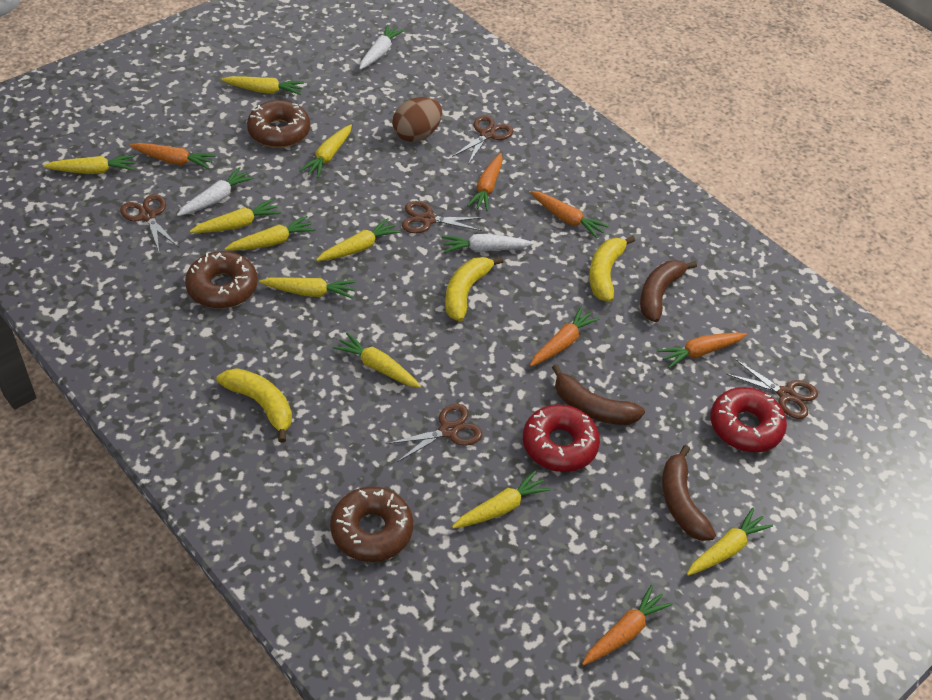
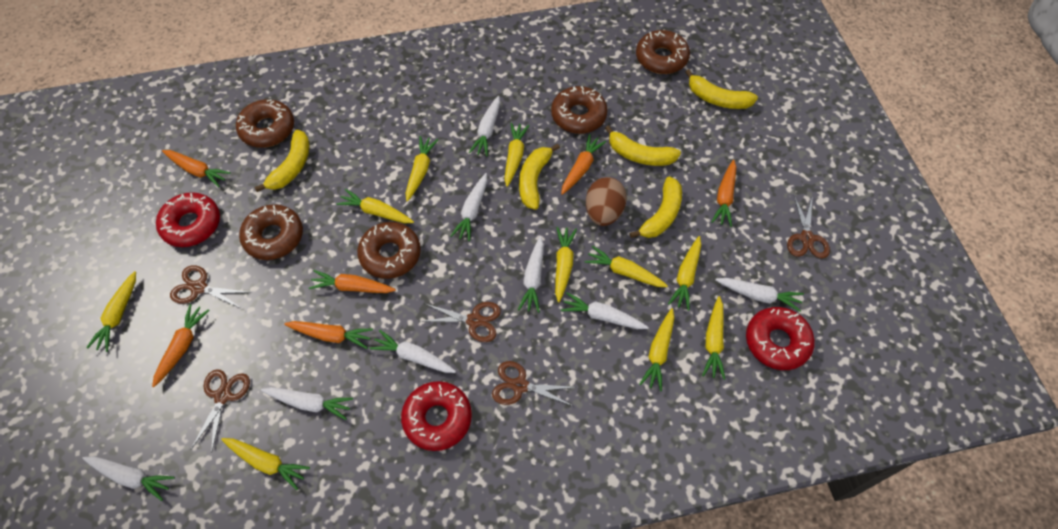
brown banana: [552,364,645,425] [640,260,697,322] [662,445,716,541] = 3 -> none = 0
brown donut: [185,251,258,309] [247,100,310,148] [330,486,413,562] = 3 -> [236,99,294,148] [239,204,303,260] [357,222,421,279] [551,86,608,134] [636,30,690,74] = 5
red donut: [523,404,600,472] [710,387,787,452] = 2 -> [156,192,220,247] [401,381,472,451] [746,307,815,370] = 3
white carrot: [177,167,254,216] [359,25,405,70] [442,234,534,253] = 3 -> [82,456,175,501] [261,387,353,420] [369,330,456,373] [450,173,487,241] [469,96,500,157] [518,236,544,313] [561,292,649,329] [715,278,804,312] = 8
yellow banana: [217,368,292,443] [445,256,504,321] [589,236,635,302] = 3 -> [254,130,309,192] [519,144,560,210] [605,125,681,166] [629,176,682,238] [685,69,758,109] = 5

